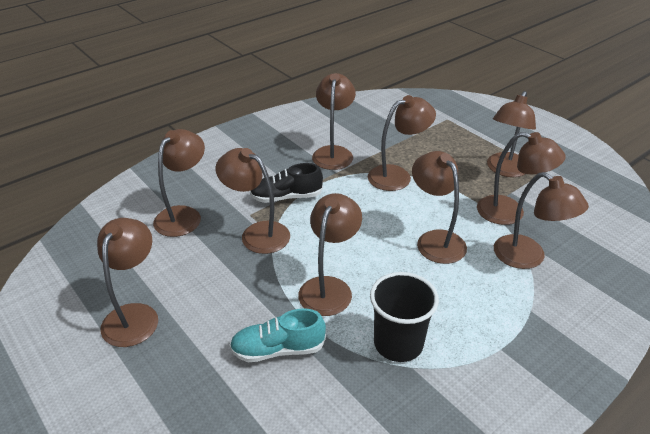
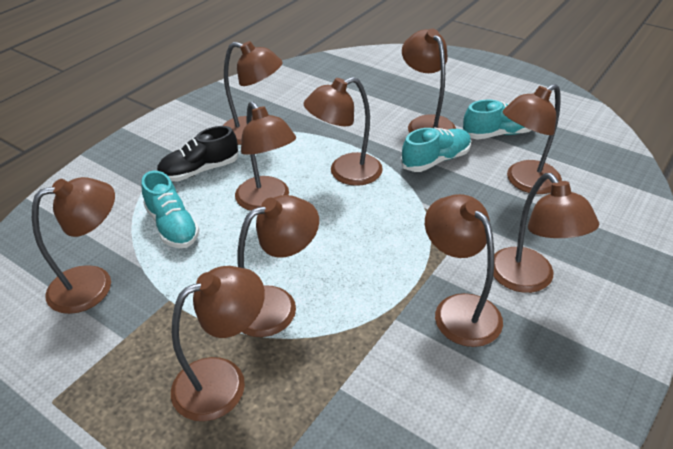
black cup: [370,272,439,362] = 1 -> none = 0
turquoise shoe: [229,308,326,362] = 1 -> [142,171,200,248] [401,127,471,172] [463,100,532,140] = 3

